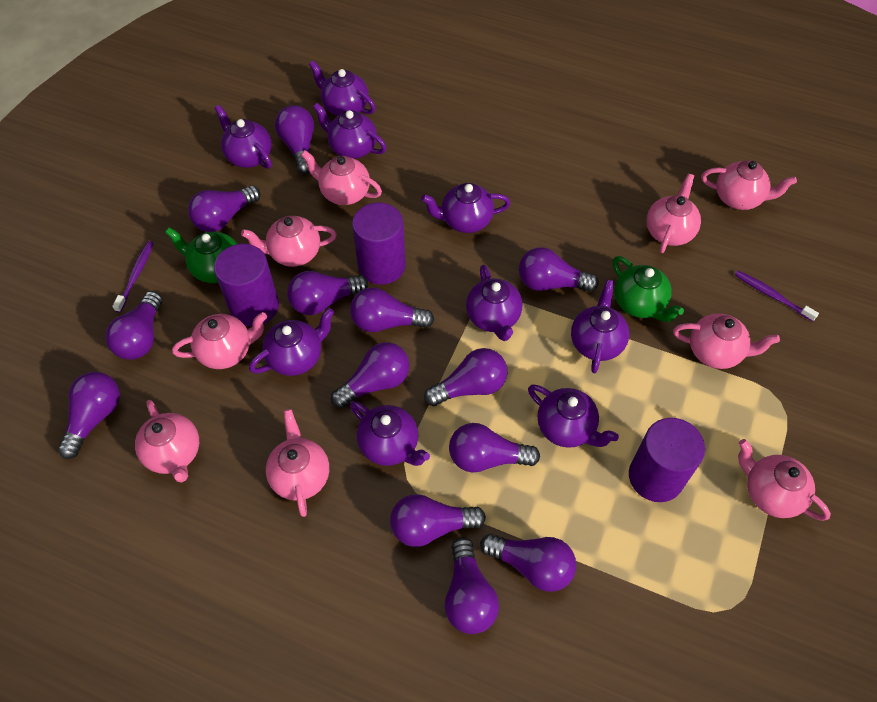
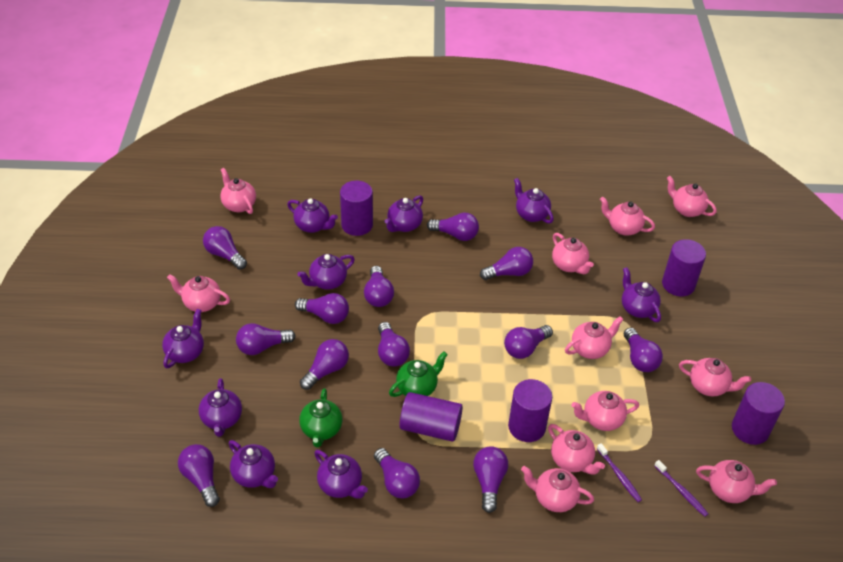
pink teapot: [135,400,199,483] [172,312,267,369] [241,216,337,267] [266,409,329,517] [301,150,382,205] [646,173,701,253] [673,313,780,369] [702,160,797,210] [738,439,831,521] = 9 -> [167,274,230,312] [220,168,256,214] [521,466,594,512] [548,424,605,475] [552,233,594,274] [565,316,624,359] [571,391,639,431] [600,197,655,236] [667,176,717,217] [679,358,751,397] [696,460,777,503] = 11
purple cylinder: [214,244,279,327] [352,203,406,285] [629,418,705,502] = 3 -> [340,181,373,236] [400,392,463,442] [508,379,552,442] [662,239,706,296] [732,382,785,445] = 5

